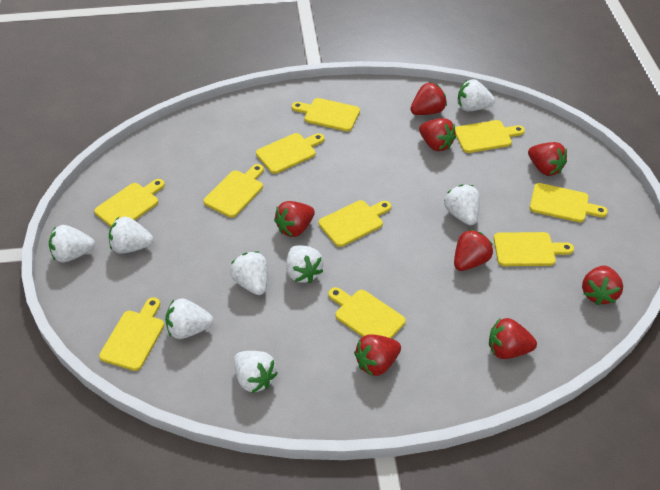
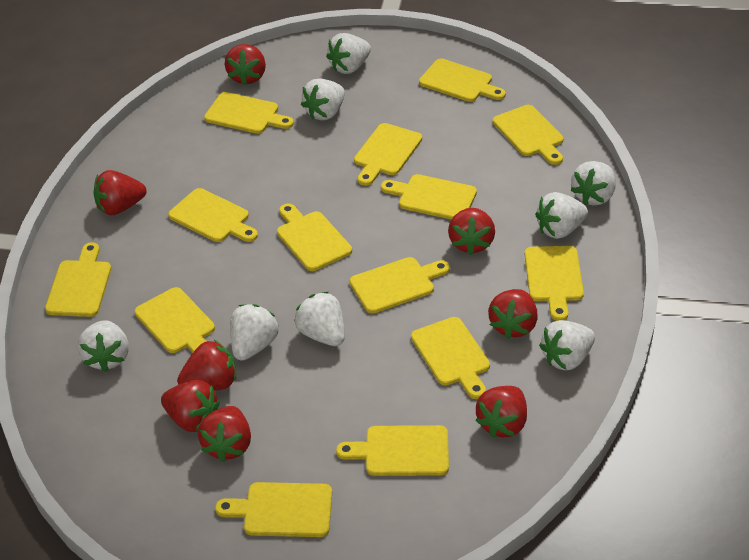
yellow cutting board: [94,179,165,227] [99,297,164,371] [203,164,264,218] [256,133,324,174] [292,98,360,131] [319,200,391,247] [328,287,406,338] [455,120,525,153] [494,232,574,266] [530,183,608,223] = 10 -> [45,242,111,317] [134,287,215,353] [168,188,258,242] [204,92,294,134] [215,482,332,537] [277,204,352,271] [336,425,449,476] [350,257,450,314] [354,123,422,186] [381,174,477,220] [411,317,490,399] [419,58,506,102] [493,105,563,165] [525,246,584,321] = 14

